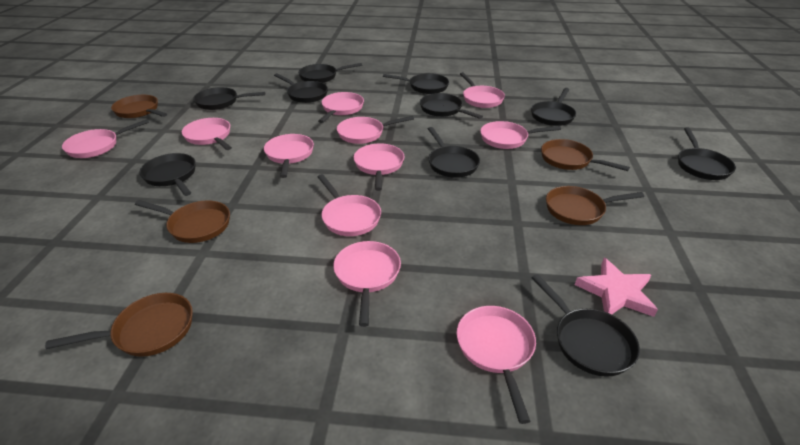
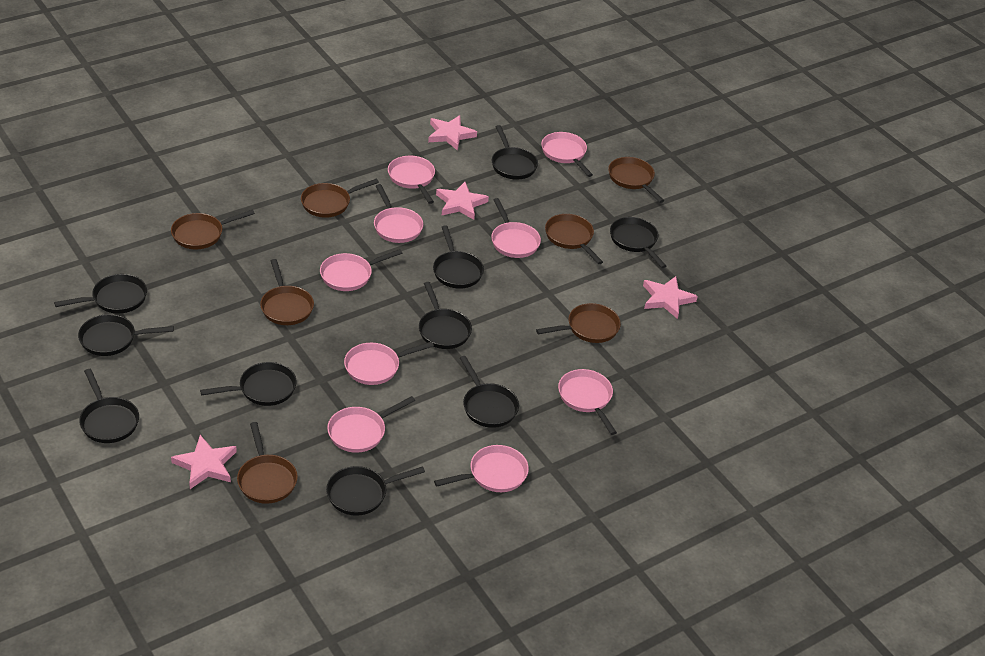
brown pan: [45,293,193,357] [111,95,167,118] [135,200,230,243] [541,139,630,171] [546,186,644,225] = 5 -> [171,209,255,249] [237,422,298,504] [260,259,314,325] [301,178,379,218] [536,303,621,343] [545,214,603,264] [608,157,664,203] = 7
pink pan: [62,119,149,158] [182,118,232,150] [264,134,314,178] [318,92,364,123] [318,174,381,236] [333,241,401,327] [337,116,414,144] [354,143,404,191] [457,306,536,424] [460,72,505,108] [480,121,561,149] = 11 -> [320,249,402,291] [327,396,415,453] [344,341,434,385] [374,184,423,243] [388,156,435,204] [434,445,529,492] [491,198,541,258] [541,132,593,177] [558,369,617,435] = 9
pink star: [575,257,658,317] = 1 -> [171,435,237,489] [428,115,477,151] [436,182,489,220] [643,276,698,319] = 4

